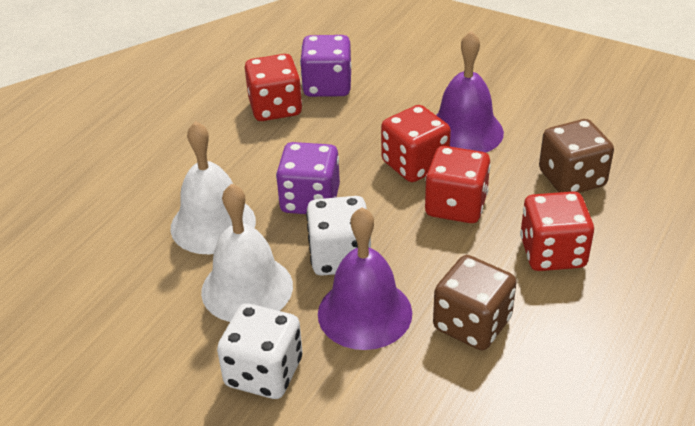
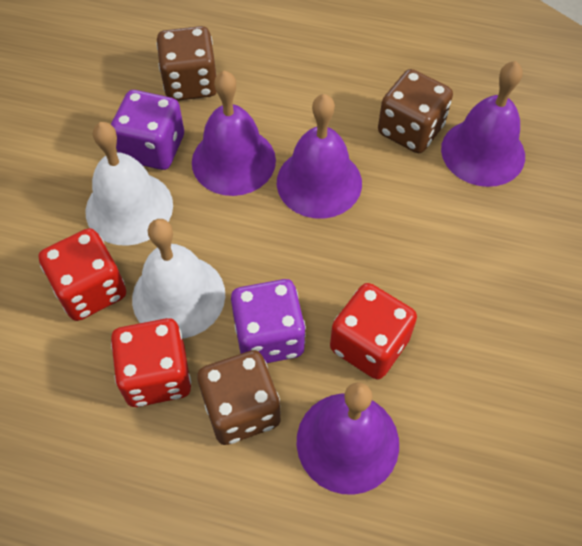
brown dice: [433,255,516,351] [539,119,614,193] = 2 -> [156,26,217,101] [197,350,281,445] [378,69,453,153] = 3
purple bell: [318,207,412,350] [436,31,504,153] = 2 -> [192,71,276,196] [277,94,362,219] [297,382,399,495] [441,61,525,187] = 4
red dice: [245,54,302,121] [381,105,451,182] [425,146,491,223] [520,191,594,271] = 4 -> [39,228,126,321] [111,318,191,407] [330,283,417,379] = 3
white dice: [217,303,303,399] [306,196,371,276] = 2 -> none = 0

